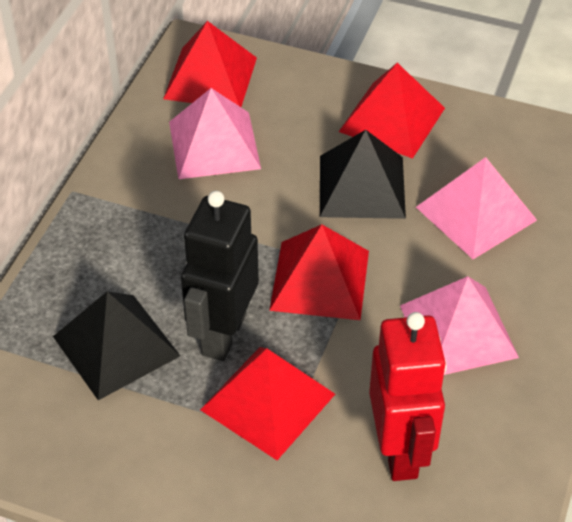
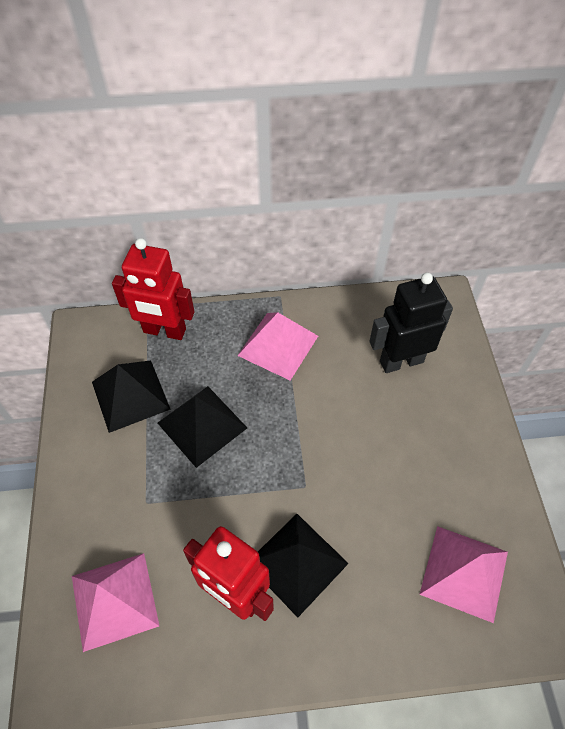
black pyramid: [53,291,180,400] [320,130,406,219] = 2 -> [92,360,171,433] [158,386,247,468] [258,514,349,618] = 3
red pyramid: [163,21,257,107] [200,347,335,460] [269,224,369,320] [339,63,445,159] = 4 -> none = 0
red robot: [369,312,447,481] = 1 -> [112,238,194,340] [183,526,274,621] = 2

